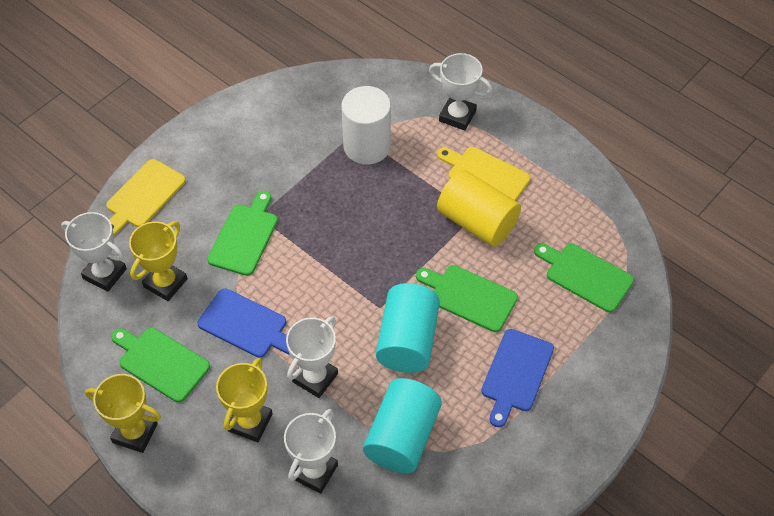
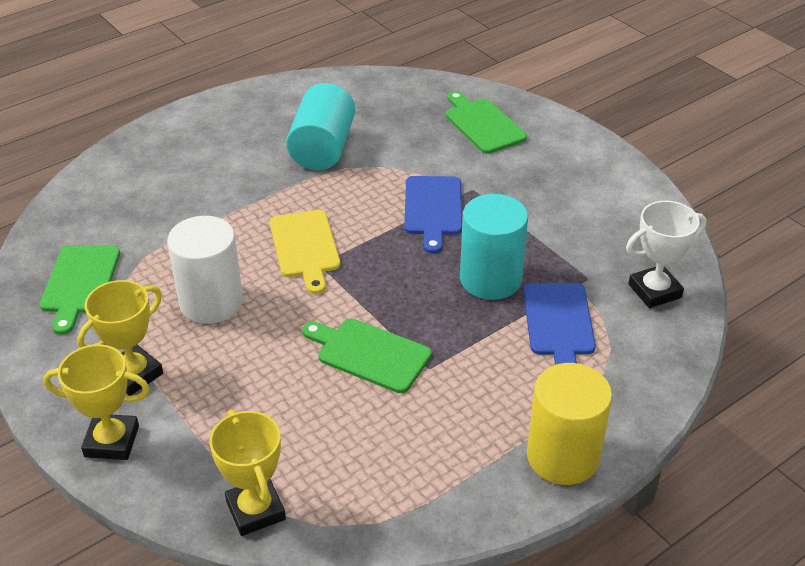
green cutting board: [111,328,210,402] [207,191,278,276] [416,265,518,332] [534,243,634,313] = 4 -> [40,245,120,335] [302,319,432,393] [446,91,527,154] = 3
white trophy: [61,212,127,292] [284,409,338,493] [286,316,338,398] [429,53,492,131] = 4 -> [626,201,706,308] = 1
yellow cutting board: [106,159,186,235] [437,147,531,201] = 2 -> [270,210,340,294] = 1

